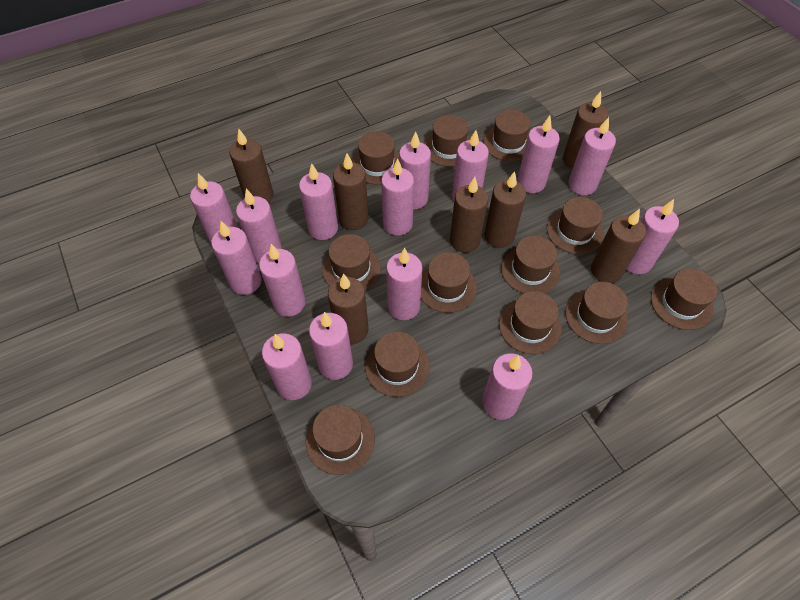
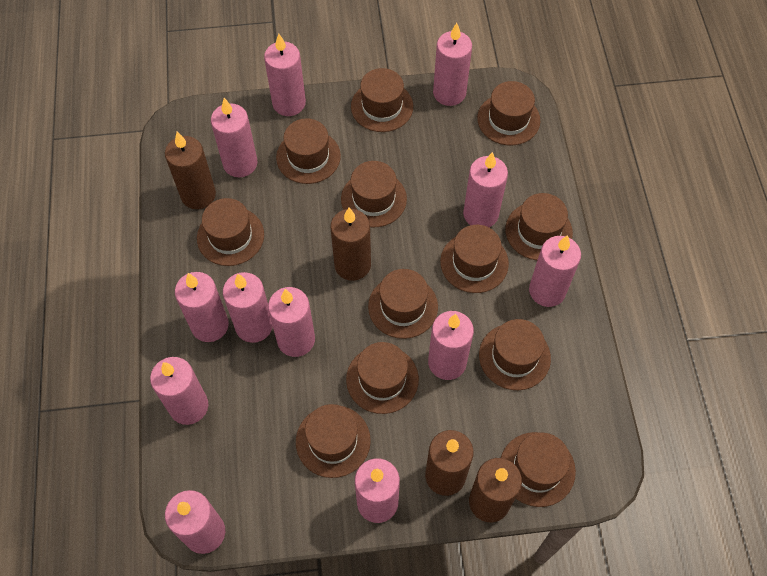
brown candle: [229,128,273,203] [328,273,368,344] [333,154,369,230] [450,177,488,253] [484,171,526,248] [563,91,608,169] [591,209,646,283] = 7 -> [165,132,216,209] [330,208,371,281] [425,430,474,496] [469,458,522,522] = 4
pink candle: [190,173,238,243] [211,221,262,295] [236,189,282,263] [259,244,306,317] [262,333,312,400] [299,163,338,240] [309,312,353,380] [381,158,414,236] [386,248,422,320] [399,132,431,210] [452,130,489,201] [482,353,533,420] [517,115,560,193] [568,117,616,195] [626,199,679,274] = 15 -> [150,357,208,425] [165,490,225,554] [175,272,229,342] [211,98,258,177] [223,272,273,343] [264,34,306,116] [268,287,315,357] [355,458,400,523] [428,311,474,380] [433,23,472,106] [463,152,508,227] [529,235,581,307] = 12

